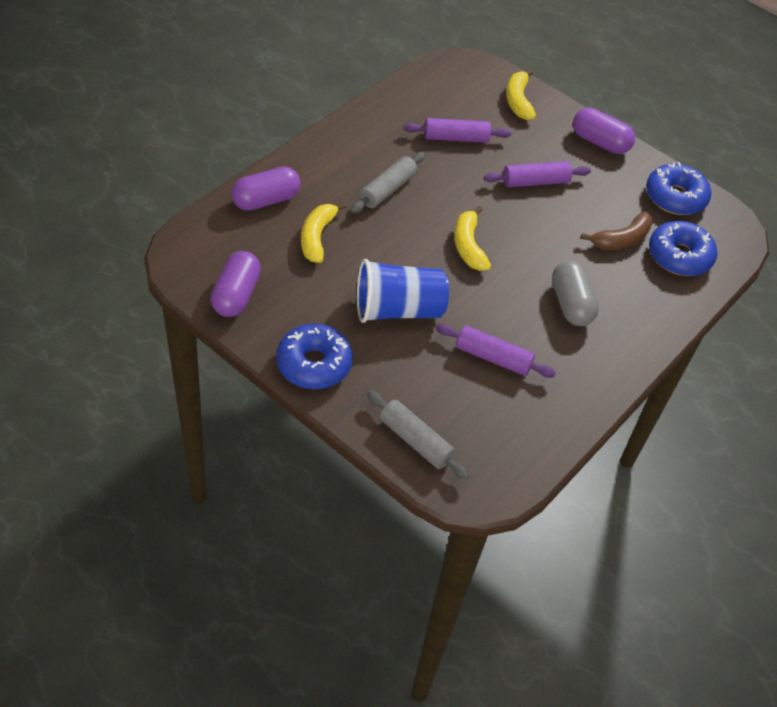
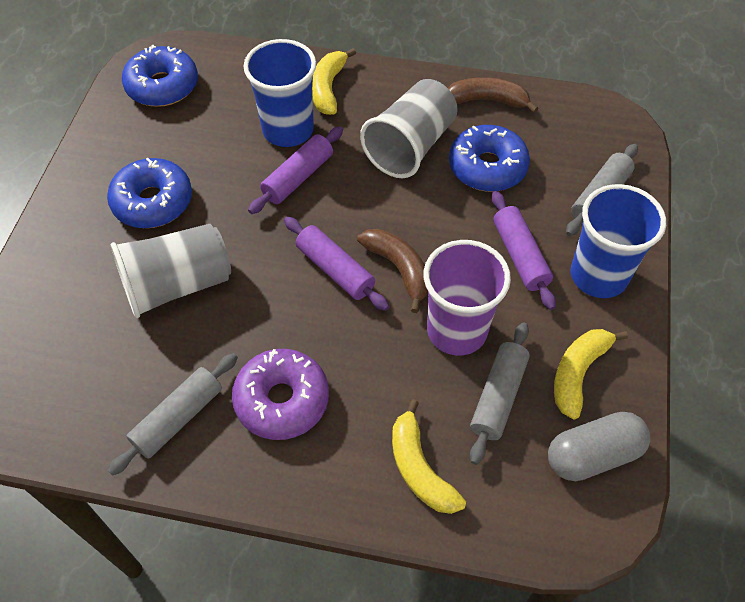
blue cup: [357,259,449,323] = 1 -> [243,39,316,147] [570,184,666,298] = 2
brown banana: [581,211,653,250] = 1 -> [357,229,428,313] [448,77,538,113] = 2
grey cup: none = 0 -> [111,224,231,318] [360,79,458,178] = 2
grey rolling pin: [351,152,425,213] [367,390,470,479] = 2 -> [108,353,238,476] [470,323,530,465] [566,144,638,236] = 3
purple capsule: [211,251,261,317] [231,166,300,211] [573,108,635,154] = 3 -> none = 0
purple cup: none = 0 -> [424,240,511,356] = 1
purple donut: none = 0 -> [232,349,329,440] = 1

